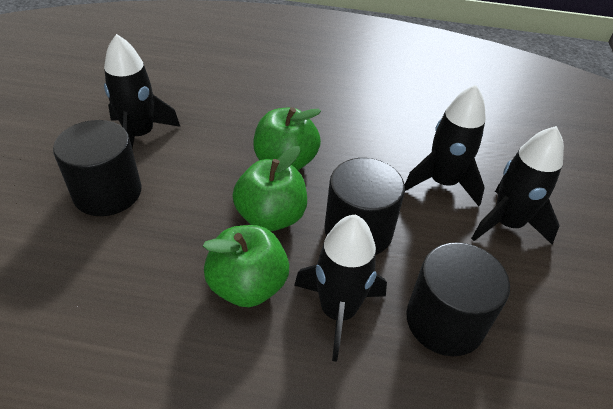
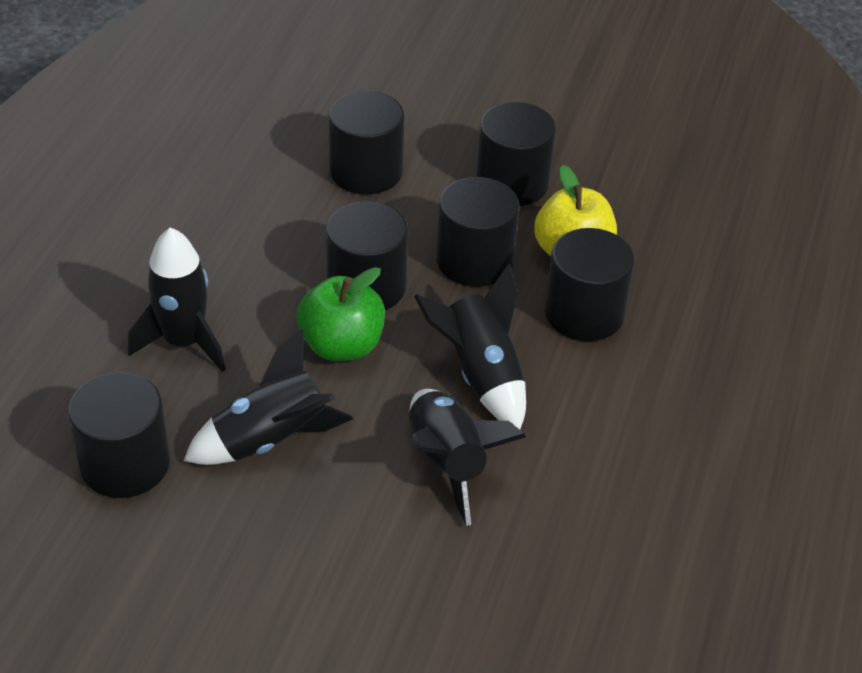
black cylinder: [53,120,142,216] [324,158,405,255] [406,242,510,356] = 3 -> [68,372,170,498] [326,201,408,310] [329,91,404,194] [436,177,519,287] [476,102,556,206] [545,228,634,341] = 6
green apple: [203,225,289,307] [232,146,307,231] [253,107,321,170] = 3 -> [297,267,385,361] = 1
yellow apple: none = 0 -> [534,165,617,256] = 1

